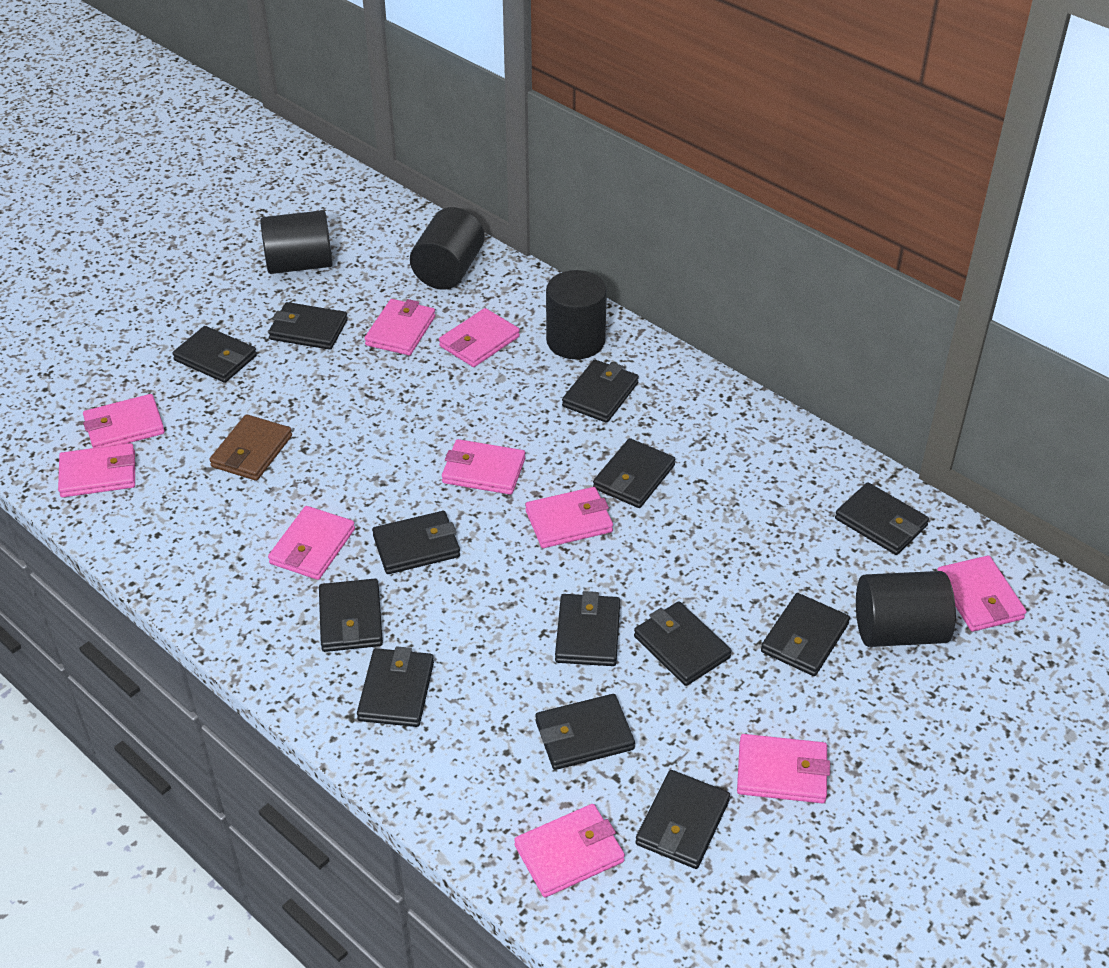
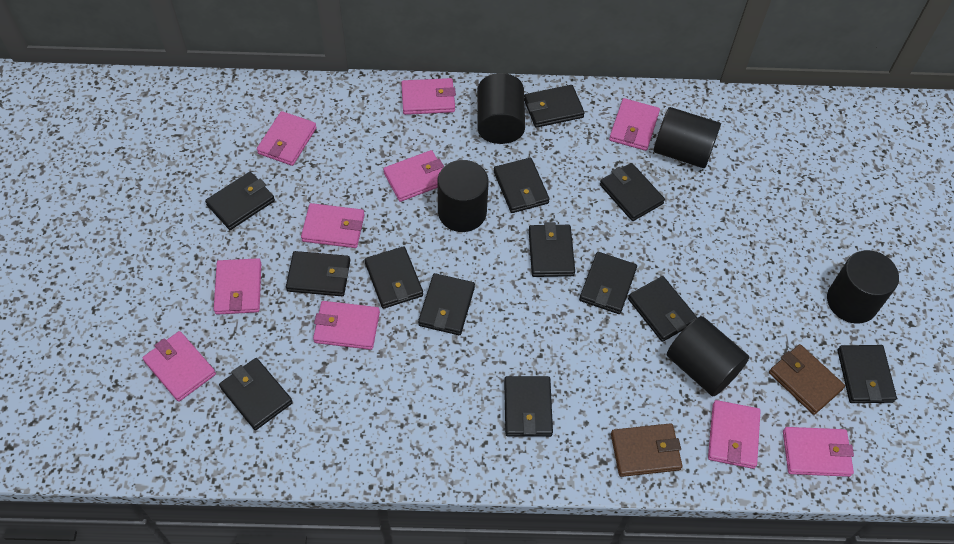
black cylinder: [260,210,333,274] [410,207,484,290] [546,270,607,359] [856,571,956,647] = 4 -> [437,160,489,232] [477,73,525,144] [654,107,721,168] [667,316,749,396] [827,250,899,324] = 5
brown wallet: [209,414,292,481] = 1 -> [611,423,683,477] [769,344,845,415] = 2

